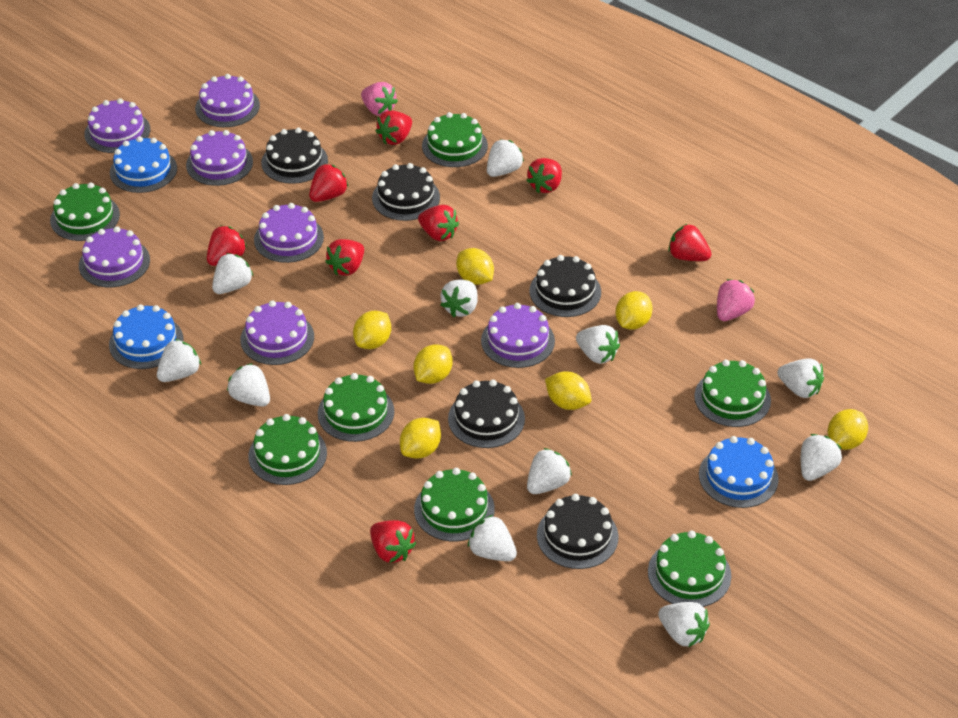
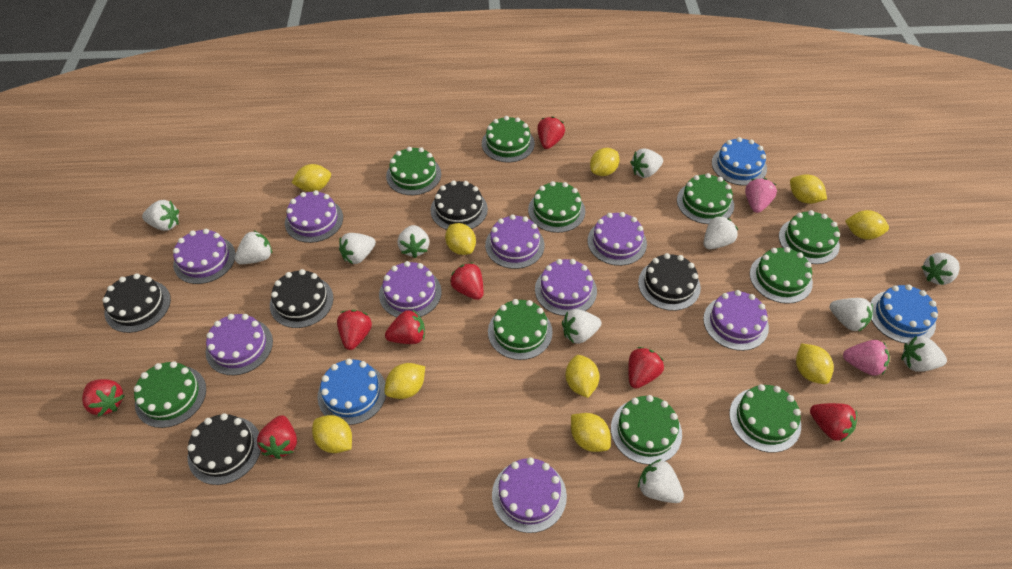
green cake: [50,182,120,241] [248,414,327,485] [318,373,394,442] [414,468,495,541] [422,112,488,167] [648,531,731,607] [694,360,771,427] = 7 -> [134,361,206,428] [386,147,441,195] [482,116,535,162] [488,299,553,360] [528,181,585,233] [611,395,682,465] [677,173,734,224] [729,384,801,453] [750,247,813,304] [779,210,840,264] = 10
purple cake: [79,226,150,288] [84,98,150,153] [186,130,253,186] [195,74,260,127] [240,300,314,365] [254,203,324,263] [481,303,555,368] = 7 -> [173,229,236,284] [206,314,273,375] [285,190,343,243] [379,261,441,317] [485,214,545,269] [492,457,567,533] [535,259,597,316] [588,212,647,266] [703,290,769,351] = 9
yellow lemon: [353,311,391,349] [400,418,441,459] [413,344,453,384] [456,248,494,285] [545,372,592,410] [615,291,653,330] [827,409,868,450] = 7 -> [291,164,331,192] [312,415,352,453] [385,363,425,399] [445,223,476,255] [565,355,599,398] [571,413,611,452] [590,148,619,176] [790,174,827,204] [796,344,834,384] [845,210,889,239] = 10

